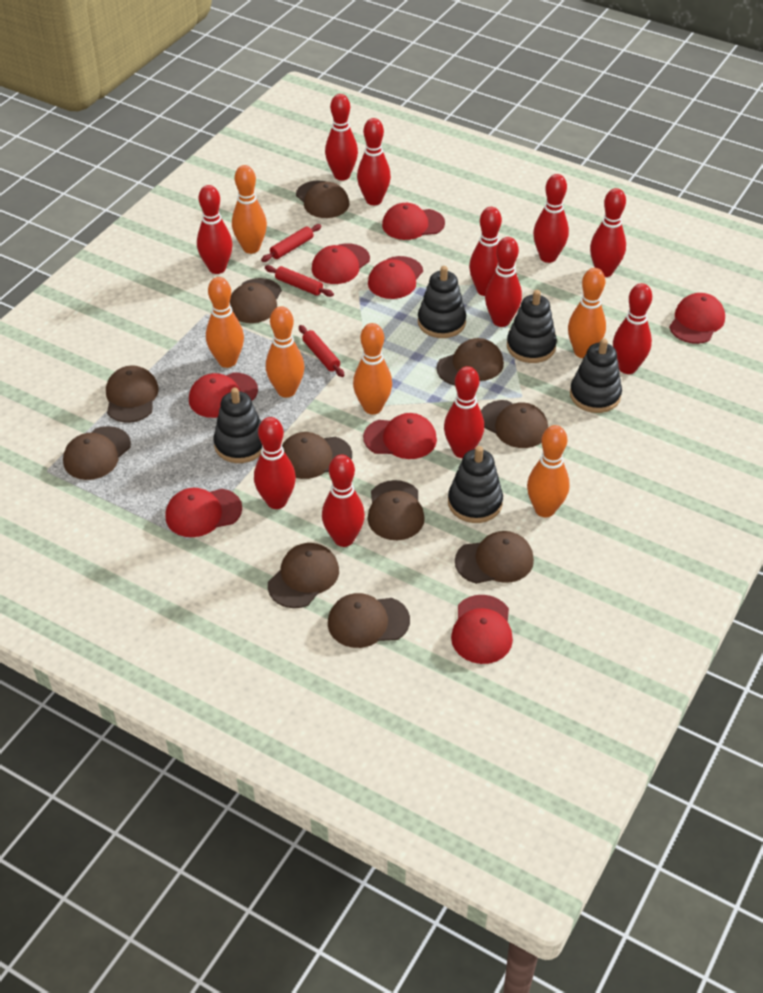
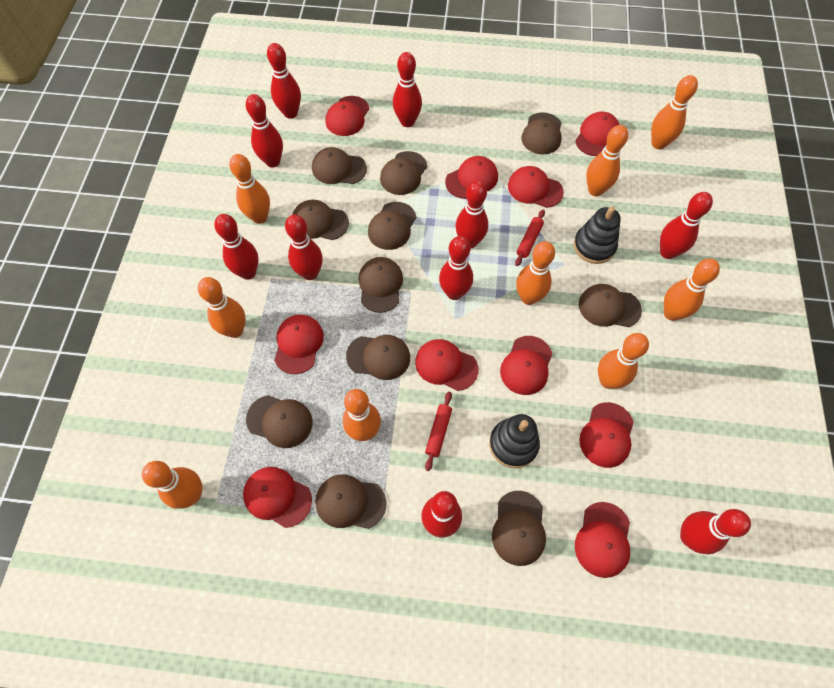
black stacking toy: [213,387,262,463] [418,266,466,338] [448,446,503,523] [507,290,557,363] [570,338,622,413] = 5 -> [489,414,540,468] [574,207,621,264] = 2
orange bowling pin: [206,277,244,368] [232,165,267,254] [266,306,305,398] [353,323,392,414] [527,425,570,517] [568,268,606,358] = 6 -> [142,461,202,509] [198,277,246,338] [229,154,270,224] [343,389,381,441] [516,241,555,305] [586,125,628,196] [598,333,649,389] [651,75,698,149] [664,259,720,321] = 9
red bowling pin: [197,185,233,274] [254,417,296,509] [322,454,365,547] [325,94,358,181] [357,118,391,205] [444,366,484,458] [469,207,502,296] [485,237,522,327] [533,174,569,263] [590,188,626,277] [613,283,652,374] = 11 -> [214,214,259,280] [246,94,283,168] [267,43,301,119] [285,215,323,280] [393,52,422,127] [421,491,462,538] [439,236,473,300] [455,180,488,248] [660,192,713,259] [680,509,751,554] = 10
red cap: [165,488,242,537] [189,372,258,418] [312,244,370,284] [363,413,437,459] [368,256,423,299] [382,203,445,240] [451,595,513,664] [669,293,725,344] = 8 -> [243,467,312,528] [274,315,324,374] [326,96,369,136] [415,339,478,391] [445,156,498,199] [500,336,552,395] [508,166,564,208] [575,111,620,156] [575,502,630,578] [579,402,634,468] = 10
red rolling pin: [261,224,321,262] [265,265,334,297] [299,325,344,377] = 3 -> [425,392,452,471] [515,210,545,266] = 2

